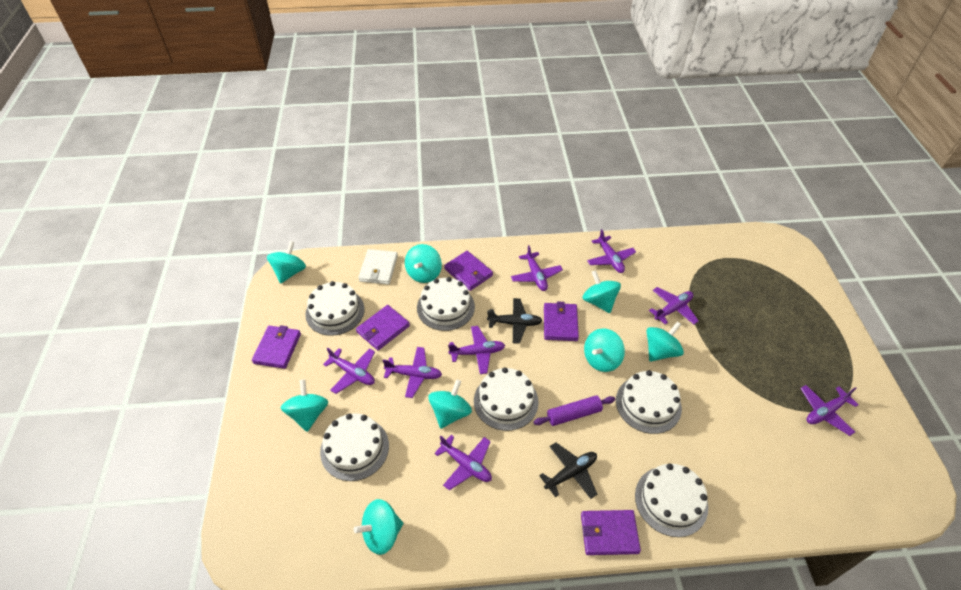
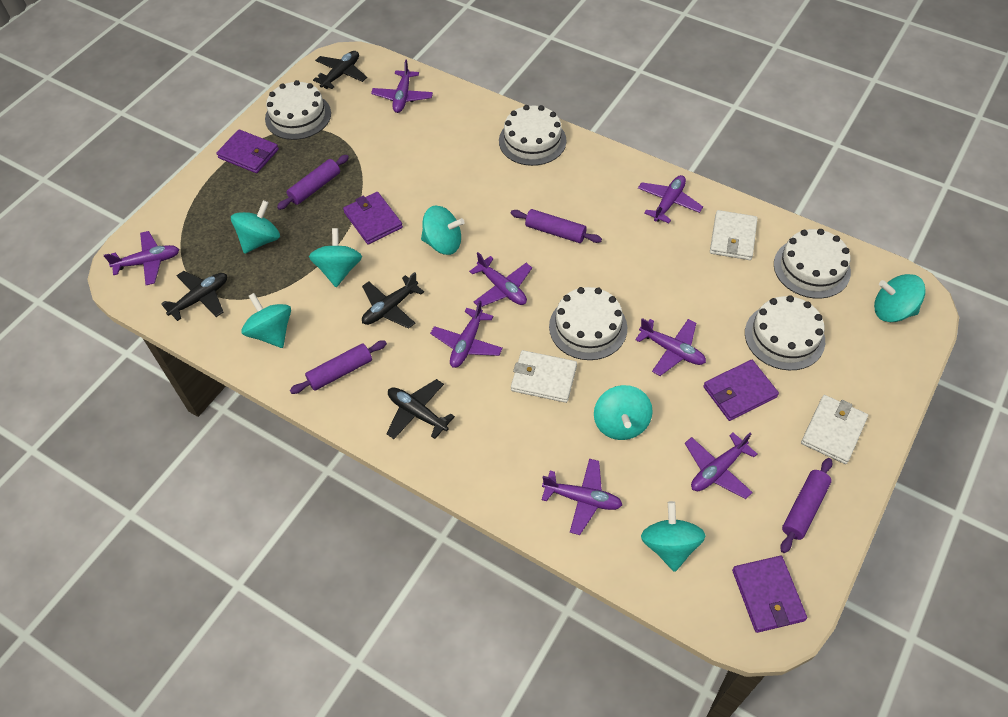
black plane: [487,298,542,344] [539,442,597,499] = 2 -> [161,271,227,321] [313,51,367,89] [362,272,424,329] [386,379,455,439] = 4
purple rolling pin: [533,395,615,426] = 1 -> [277,155,349,210] [290,340,387,394] [511,209,602,243] [780,458,832,553] = 4
purple wallet: [252,325,301,369] [356,305,410,350] [444,251,493,291] [544,301,579,341] [581,510,641,555] = 5 -> [216,129,279,173] [343,192,403,244] [703,360,779,421] [732,556,807,633] = 4
turquoise spinning top: [267,241,306,284] [281,380,328,432] [354,499,403,555] [405,244,442,283] [428,379,472,429] [582,270,621,313] [584,328,625,372] [646,322,684,362] = 8 -> [231,200,280,254] [242,293,291,348] [309,228,362,287] [421,206,465,255] [594,385,653,440] [641,501,706,572] [874,274,926,322] = 7
white cake: [305,281,364,336] [320,413,389,481] [417,277,475,331] [474,367,539,431] [616,370,682,434] [635,463,708,537] = 6 -> [265,80,331,140] [499,105,566,166] [549,287,627,360] [745,295,825,370] [774,229,851,299] = 5
white wallet: [358,249,398,285] = 1 -> [511,350,577,403] [710,210,758,260] [801,395,868,464] = 3

